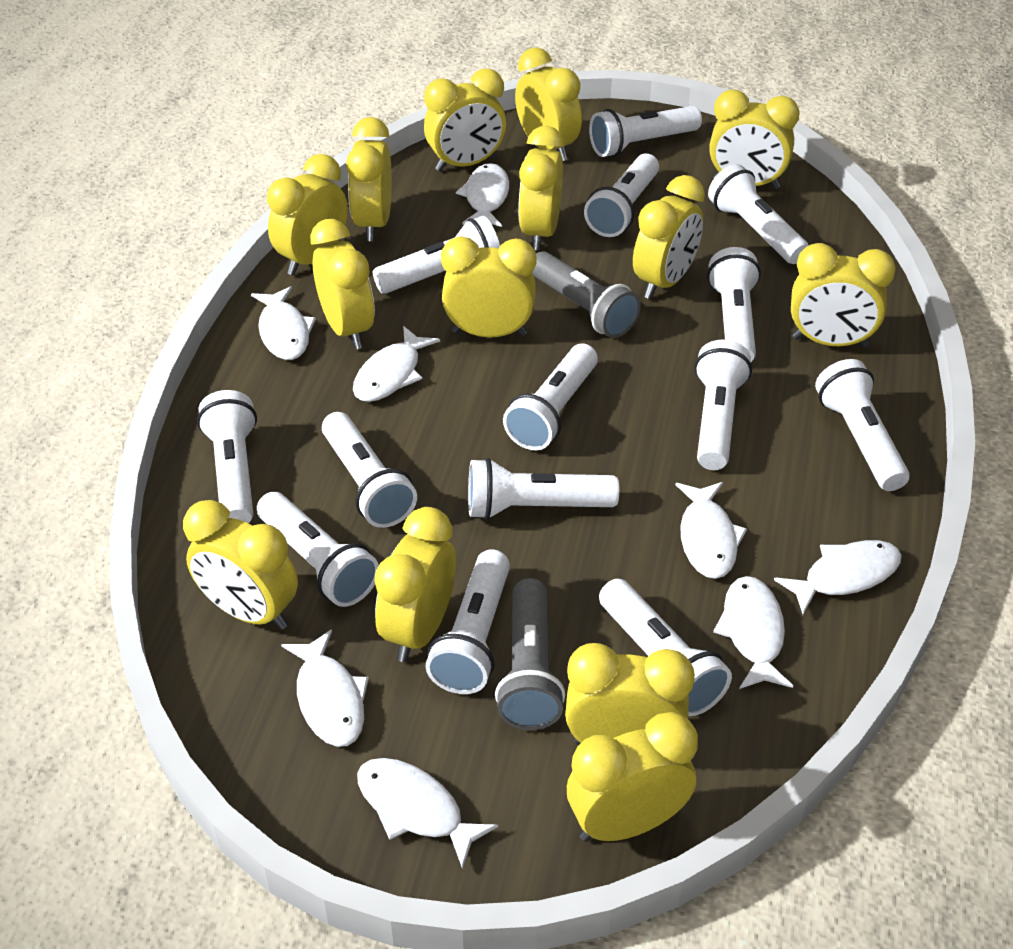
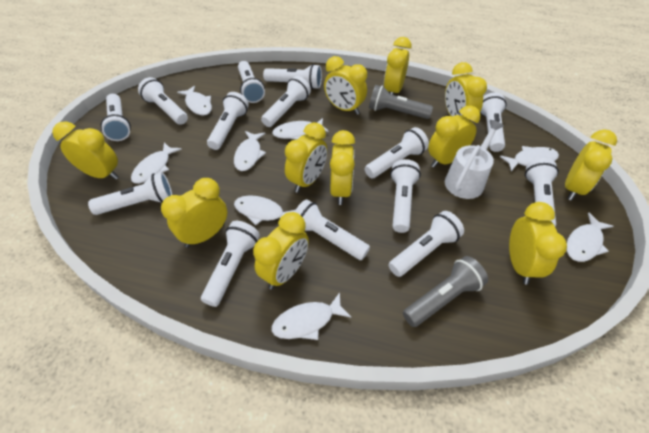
white watering can: none = 0 -> [445,120,504,199] = 1
yellow clock: [183,500,298,630] [267,154,348,276] [310,219,375,349] [346,117,392,241] [374,507,456,662] [424,69,506,172] [441,237,537,337] [515,48,582,161] [518,126,564,251] [565,643,695,745] [567,712,698,842] [633,175,705,299] [709,90,800,189] [791,243,896,347] = 14 -> [52,121,119,180] [161,178,227,248] [253,212,309,290] [285,122,327,193] [324,56,367,115] [330,130,355,205] [384,37,412,95] [428,106,480,168] [445,62,487,120] [509,202,567,285] [565,129,617,201] = 11

